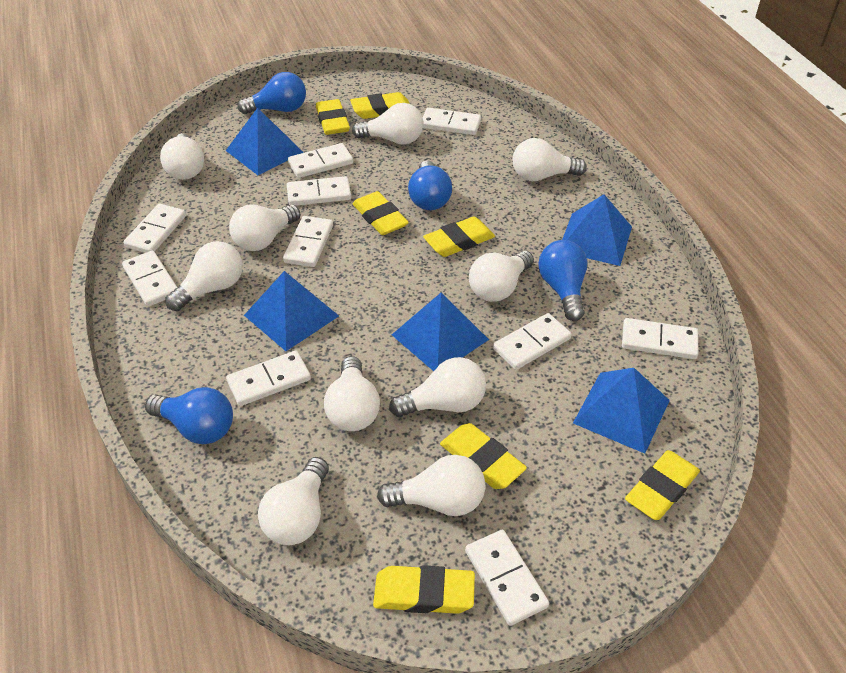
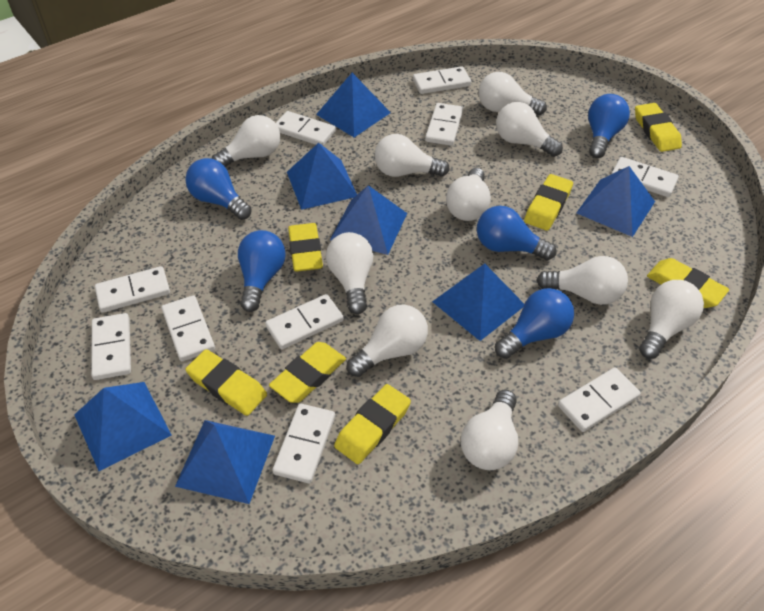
blue light bulb: [145,387,233,444] [238,72,306,114] [408,160,452,210] [538,240,587,321] = 4 -> [185,158,252,220] [238,230,286,312] [477,206,557,260] [495,288,574,359] [588,94,630,158] = 5
blue pyramid: [226,108,304,175] [244,271,339,351] [392,293,489,371] [562,194,632,266] [573,368,670,454] = 5 -> [74,382,171,471] [175,420,275,504] [287,143,357,210] [316,73,391,137] [330,185,407,255] [432,264,524,341] [576,166,655,237] = 7

